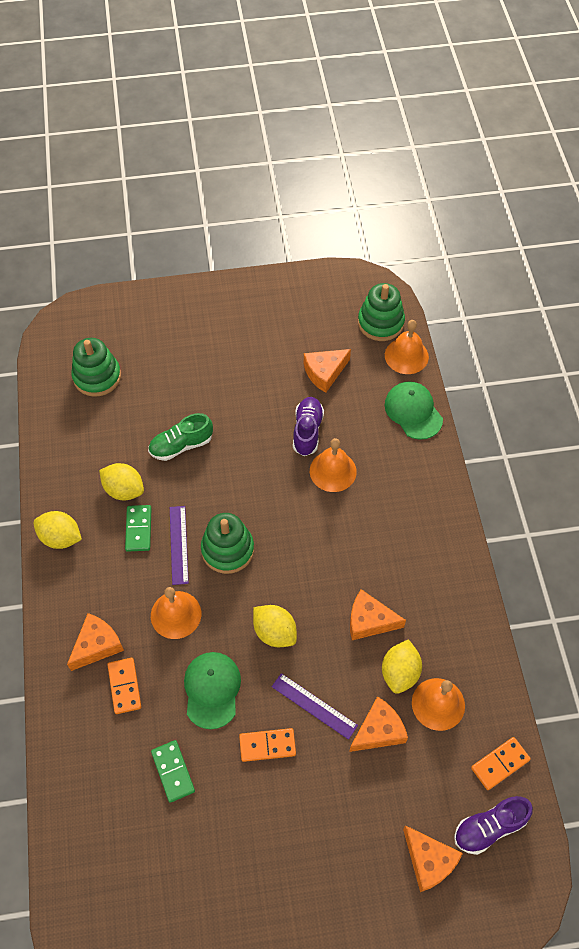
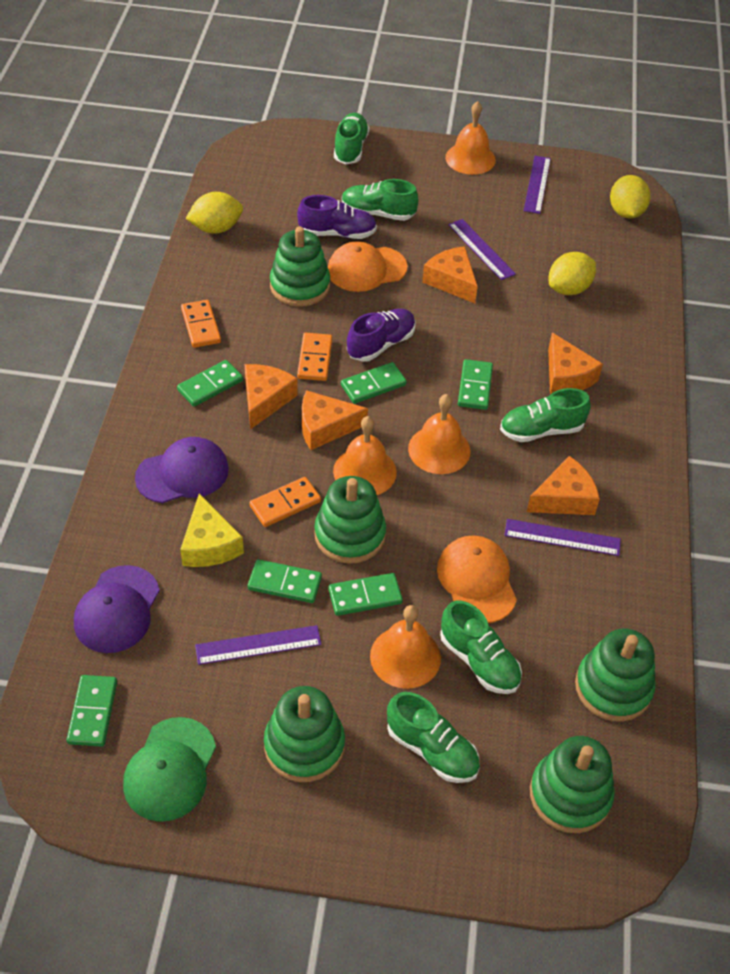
green cap: [184,652,241,729] [385,382,443,440] = 2 -> [123,717,216,822] = 1
green domino: [125,505,152,552] [151,740,195,803] = 2 -> [66,675,117,747] [177,360,243,407] [248,559,322,603] [328,573,403,616] [341,362,407,404] [458,359,493,410] = 6
green shoe: [148,413,213,461] = 1 -> [334,113,369,164] [342,179,418,221] [387,692,480,783] [440,600,522,694] [500,388,591,442] = 5
green stacking toy: [71,338,121,397] [201,513,254,574] [358,283,405,341] = 3 -> [264,686,345,782] [270,226,330,306] [314,476,386,564] [530,736,615,833] [575,629,656,722] = 5
orange cap: none = 0 -> [328,241,407,292] [437,535,517,623] = 2
purple cap: none = 0 -> [74,565,160,653] [135,437,229,503] = 2
purple ruler: [170,506,189,585] [272,673,358,740] = 2 -> [195,625,321,665] [448,219,516,280] [504,519,621,556] [524,156,551,214] = 4
yellow cheese: none = 0 -> [180,494,244,567] = 1
yellow lemon: [34,511,82,549] [99,463,144,500] [253,605,297,647] [382,639,422,694] = 4 -> [186,192,243,234] [549,252,596,295] [610,175,651,219] = 3

